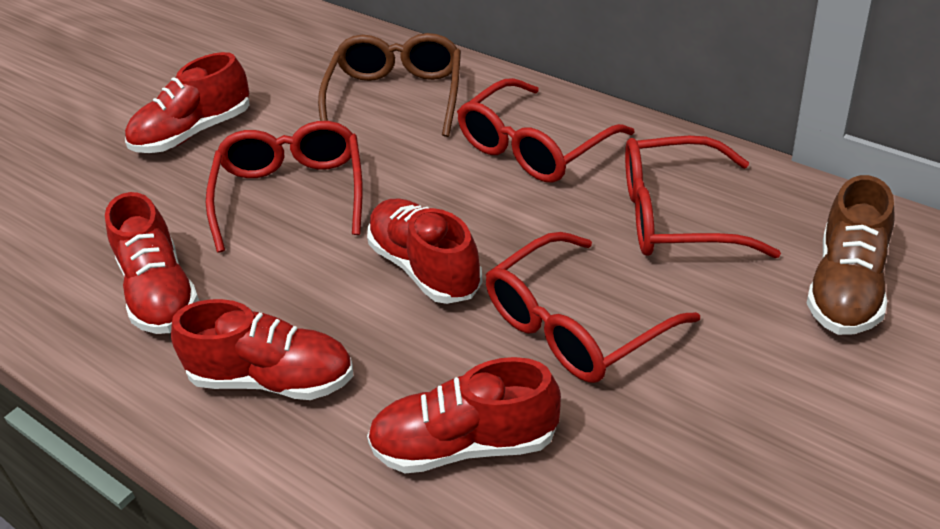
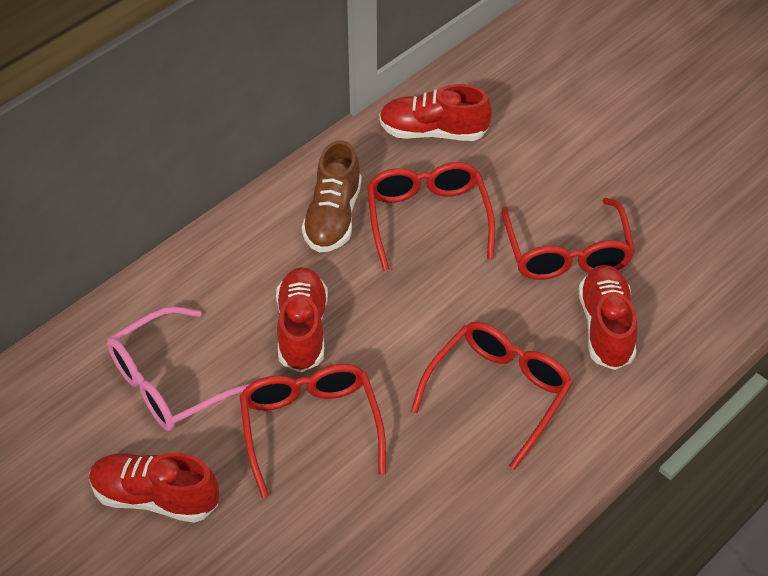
brown glasses: [318,33,461,137] = 1 -> none = 0
pink glasses: none = 0 -> [107,307,250,431] = 1
red shoe: [105,192,199,334] [125,52,249,153] [171,299,353,400] [367,198,482,304] [367,357,561,473] = 5 -> [89,453,219,523] [276,267,328,372] [379,84,492,141] [578,265,638,370] = 4

